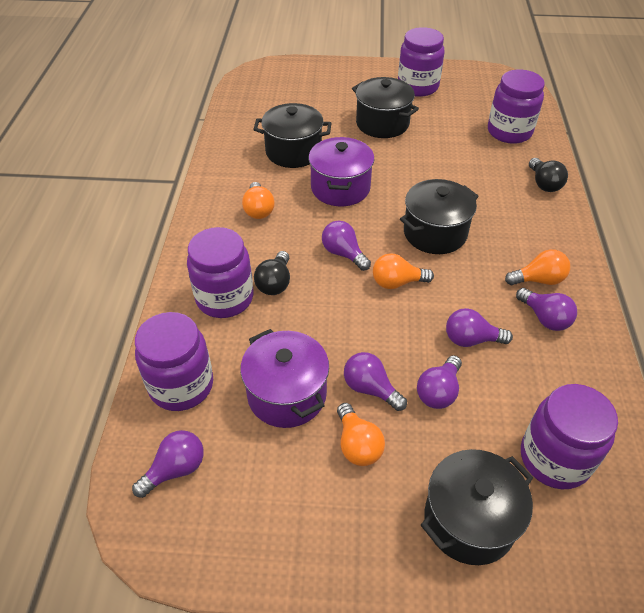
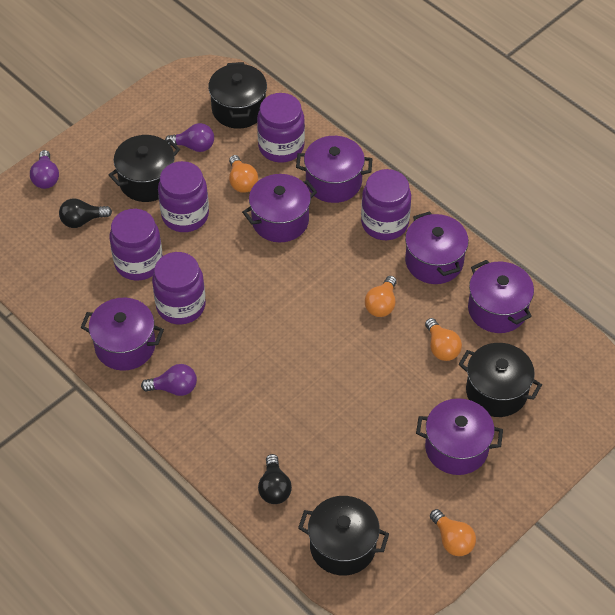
purple light bulb: [132,430,204,498] [322,221,371,271] [344,352,407,411] [417,355,462,409] [446,308,513,347] [516,288,577,331] = 6 -> [30,150,59,189] [141,364,197,396] [165,123,214,152] = 3
purple pot: [240,329,329,428] [309,137,375,206] = 2 -> [80,298,164,371] [242,174,317,242] [296,136,372,203] [405,211,469,284] [416,398,503,475] [468,260,534,333] = 6

